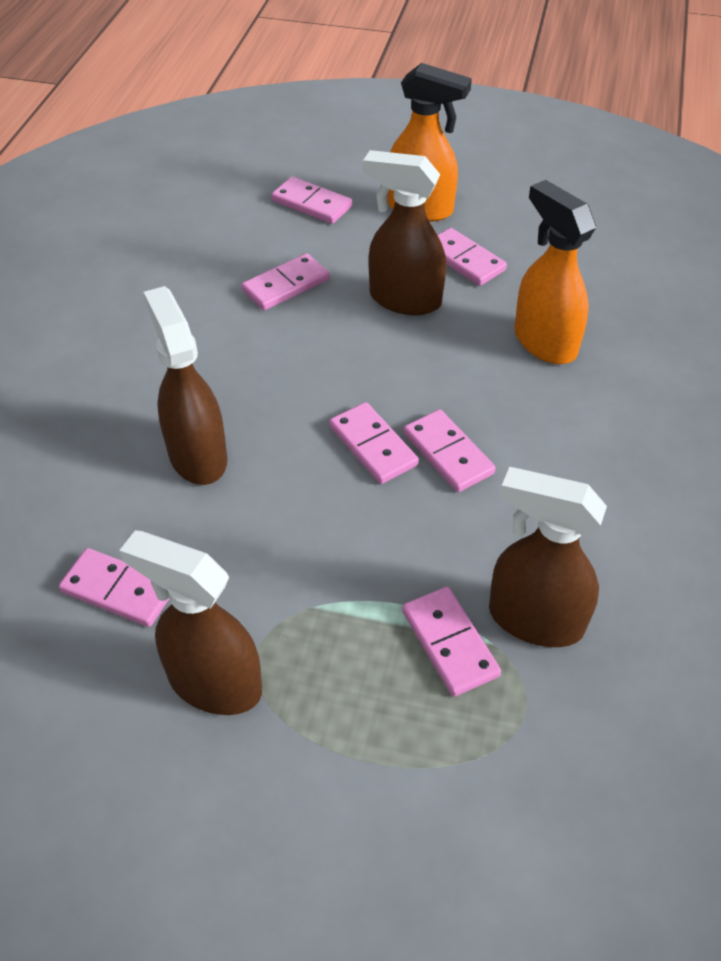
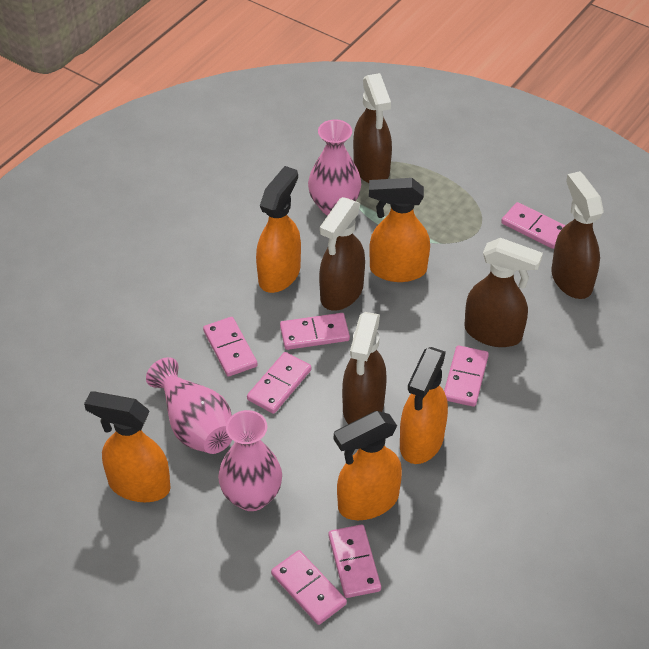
brown spray bottle: [119,530,262,715] [144,286,227,485] [363,150,446,315] [489,467,607,647] = 4 -> [319,197,365,311] [342,312,387,424] [353,73,392,183] [464,238,543,347] [551,171,604,299] = 5
orange spray bottle: [387,63,472,222] [514,180,596,364] = 2 -> [84,391,171,502] [256,166,301,293] [334,411,402,520] [369,178,430,282] [400,347,448,464] = 5
pink vase: none = 0 -> [146,357,232,454] [218,410,282,511] [308,119,361,215] = 3

